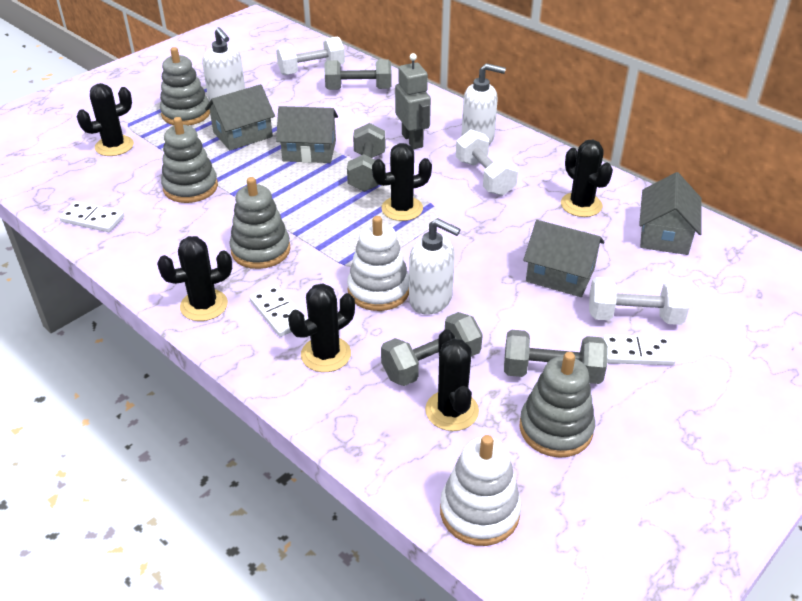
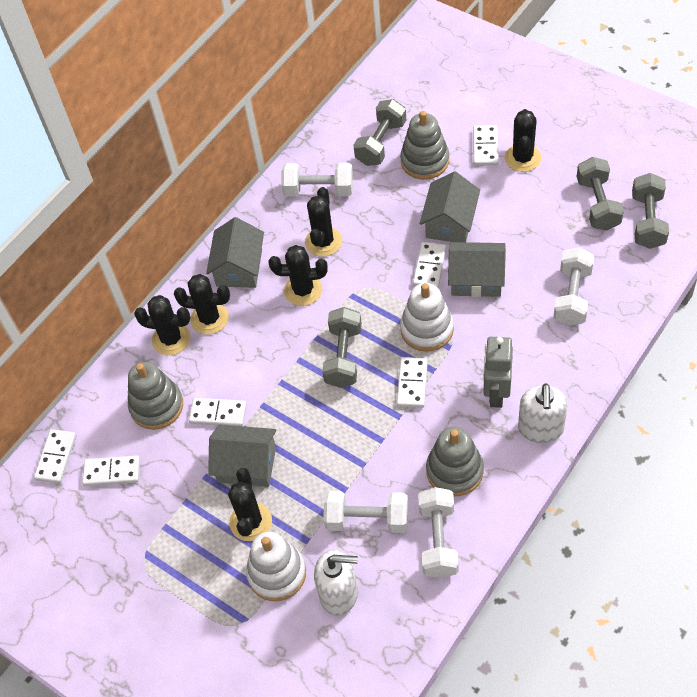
grey stacking toy: [160,47,210,126] [161,117,218,203] [230,177,291,269] [519,352,595,458] = 4 -> [128,362,183,430] [400,111,449,180] [426,427,484,496] = 3
white domino: [59,201,124,232] [249,285,307,337] [602,335,676,365] = 3 -> [34,429,76,483] [82,455,140,486] [189,398,247,426] [397,357,428,408] [413,242,446,288] [473,125,498,166] = 6
white dumbbell: [276,36,345,75] [456,130,518,196] [589,277,690,325] = 3 -> [281,163,353,197] [323,491,408,533] [418,487,459,578] [553,247,594,326] = 4
white soap dispenser: [202,27,245,101] [409,218,461,315] [462,63,506,145] = 3 -> [314,549,358,616] [518,383,568,443] = 2

